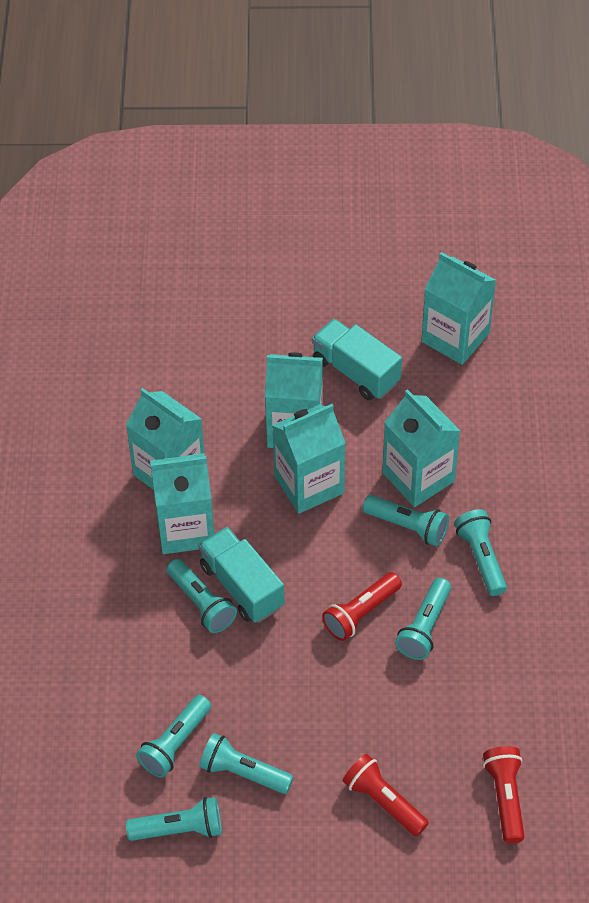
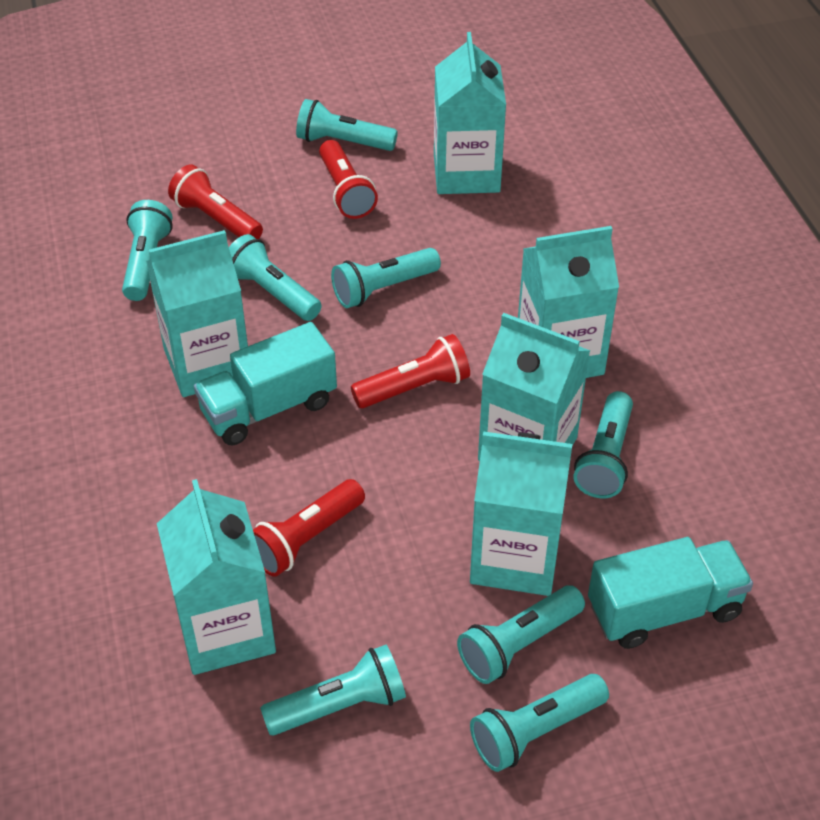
red flashlight: [322,572,402,641] [343,754,429,837] [483,746,525,844] = 3 -> [168,165,263,239] [253,479,365,577] [319,140,378,219] [351,334,470,408] = 4
turquoise flashlight: [126,797,222,841] [136,695,211,778] [166,559,237,633] [199,733,293,794] [363,495,449,546] [395,578,451,660] [454,509,507,596] = 7 -> [122,200,173,301] [229,234,321,321] [260,645,406,735] [296,99,398,151] [331,248,441,308] [457,585,585,684] [470,674,609,772] [574,391,633,498] = 8

